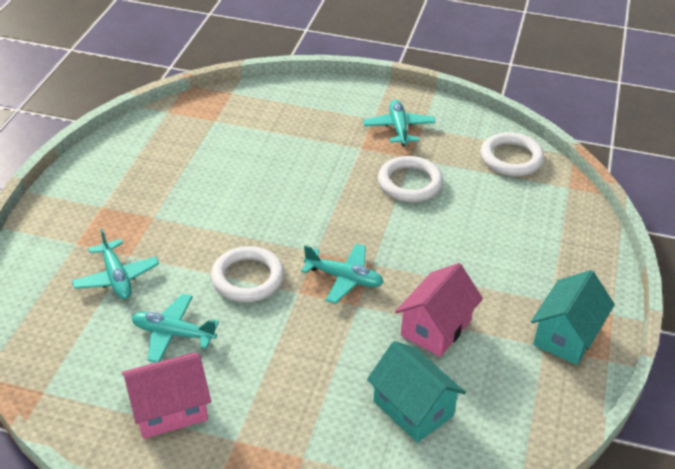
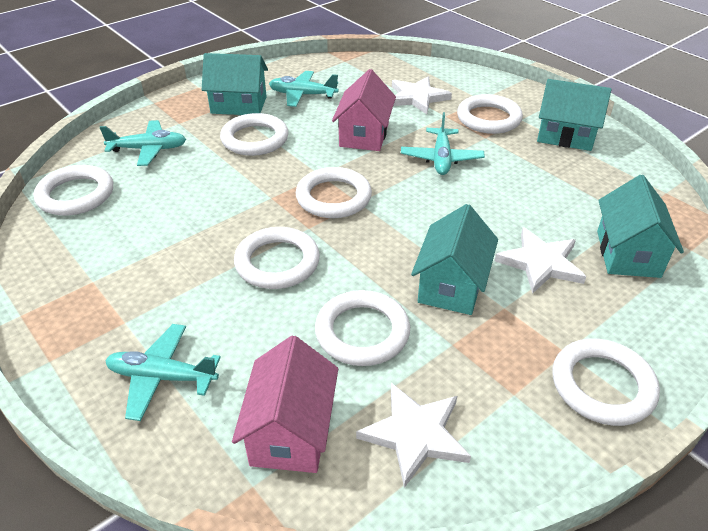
turquoise house: [367,341,466,443] [531,270,615,365] = 2 -> [202,53,268,115] [411,204,498,315] [537,79,611,151] [597,175,684,278] = 4
white ring: [211,246,284,302] [378,156,443,202] [480,132,544,176] = 3 -> [34,165,113,216] [220,113,289,156] [234,227,320,289] [296,167,372,218] [315,290,410,366] [457,94,523,134] [553,339,660,426] = 7
white star: none = 0 -> [356,383,471,488] [392,76,452,114] [495,227,586,294] = 3

